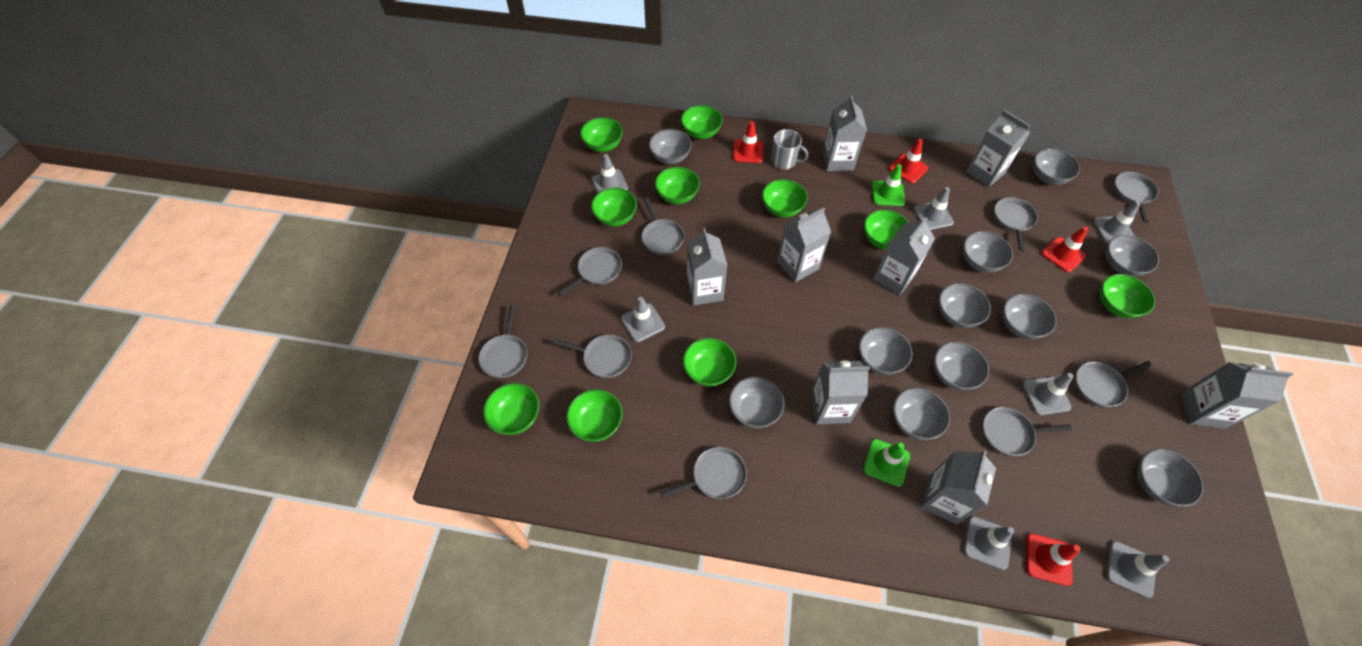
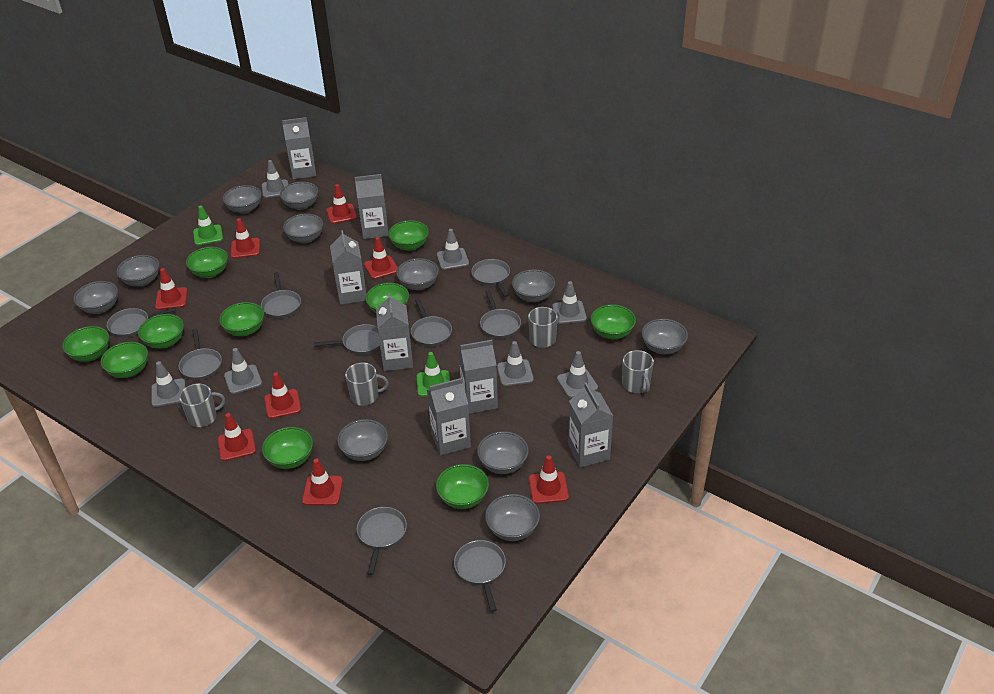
grey carton: [687,228,727,306] [777,208,831,282] [811,361,870,424] [822,95,867,171] [873,218,935,295] [920,450,996,524] [966,110,1030,187] [1181,362,1294,429] = 8 -> [282,117,316,179] [330,230,366,305] [355,174,388,239] [376,293,413,371] [427,378,471,455] [459,340,498,414] [568,383,613,468] = 7
grey mug: [771,129,808,169] = 1 -> [179,384,225,427] [345,363,389,406] [528,307,560,348] [622,350,654,393] = 4
red traffic cone: [733,121,763,163] [889,139,928,183] [1026,533,1080,586] [1041,227,1088,272] = 4 -> [155,268,188,310] [218,413,256,461] [231,218,260,258] [264,372,301,419] [302,459,343,506] [326,184,357,224] [364,237,398,279] [529,455,569,504] = 8

